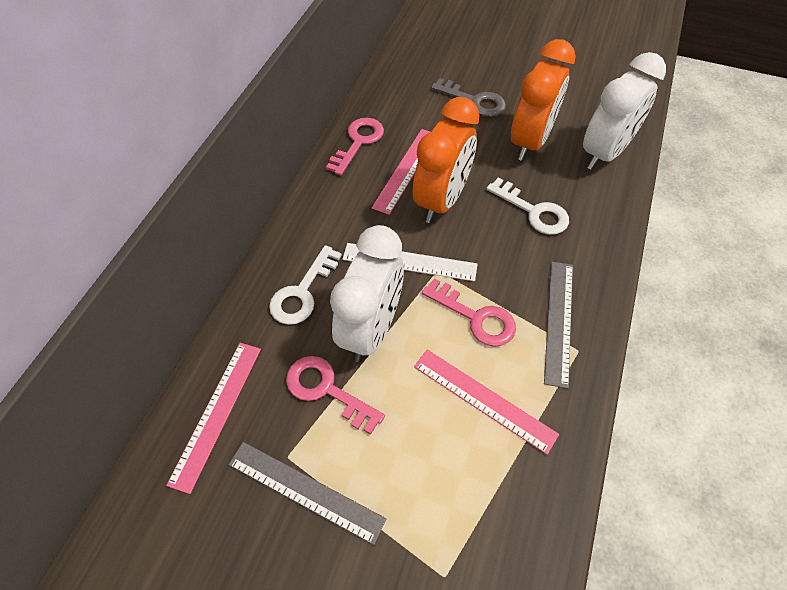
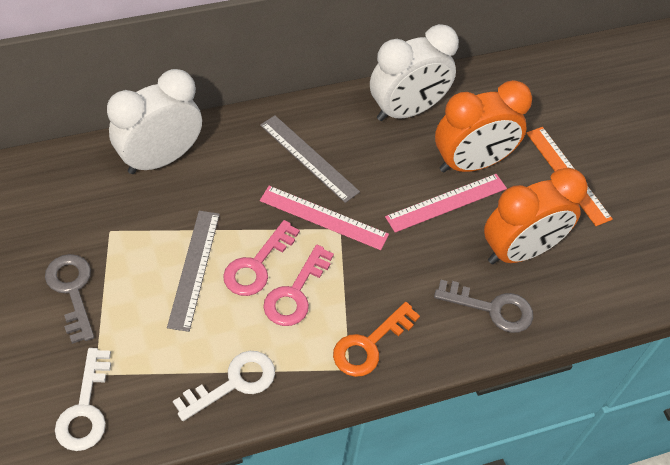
grey key: [431,78,506,117] = 1 -> [45,254,94,344] [434,280,533,333] = 2
orange key: none = 0 -> [333,302,420,377] = 1
orange ruler: none = 0 -> [526,127,613,226] = 1
pink key: [286,356,385,435] [326,118,384,176] [422,278,516,347] = 3 -> [223,220,300,296] [263,245,334,326] = 2
pink ruler: [166,343,261,494] [372,129,430,215] [414,350,559,455] = 3 -> [260,186,389,250] [385,174,507,233] = 2
white ruler: [342,243,478,281] = 1 -> none = 0

